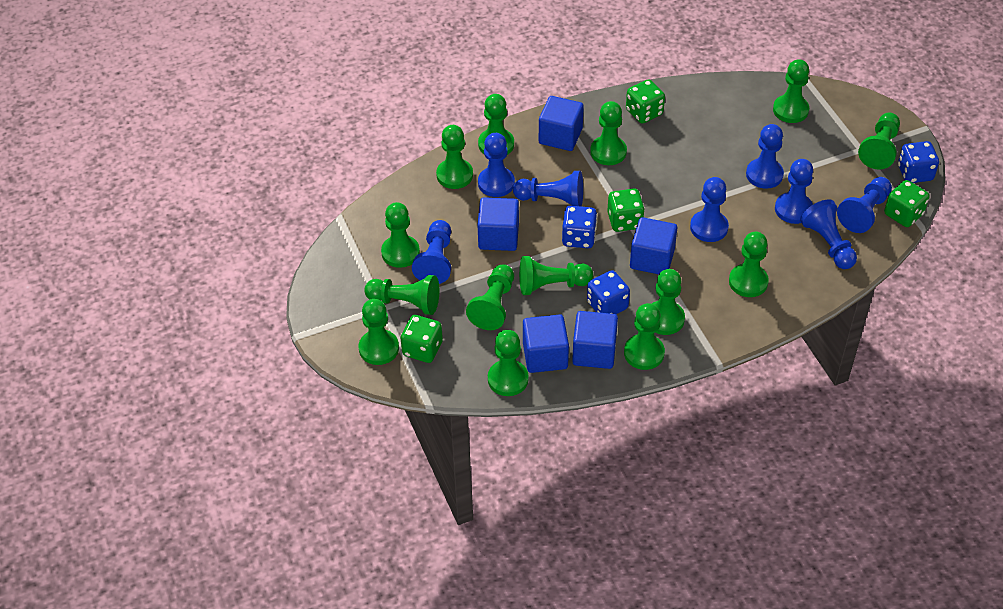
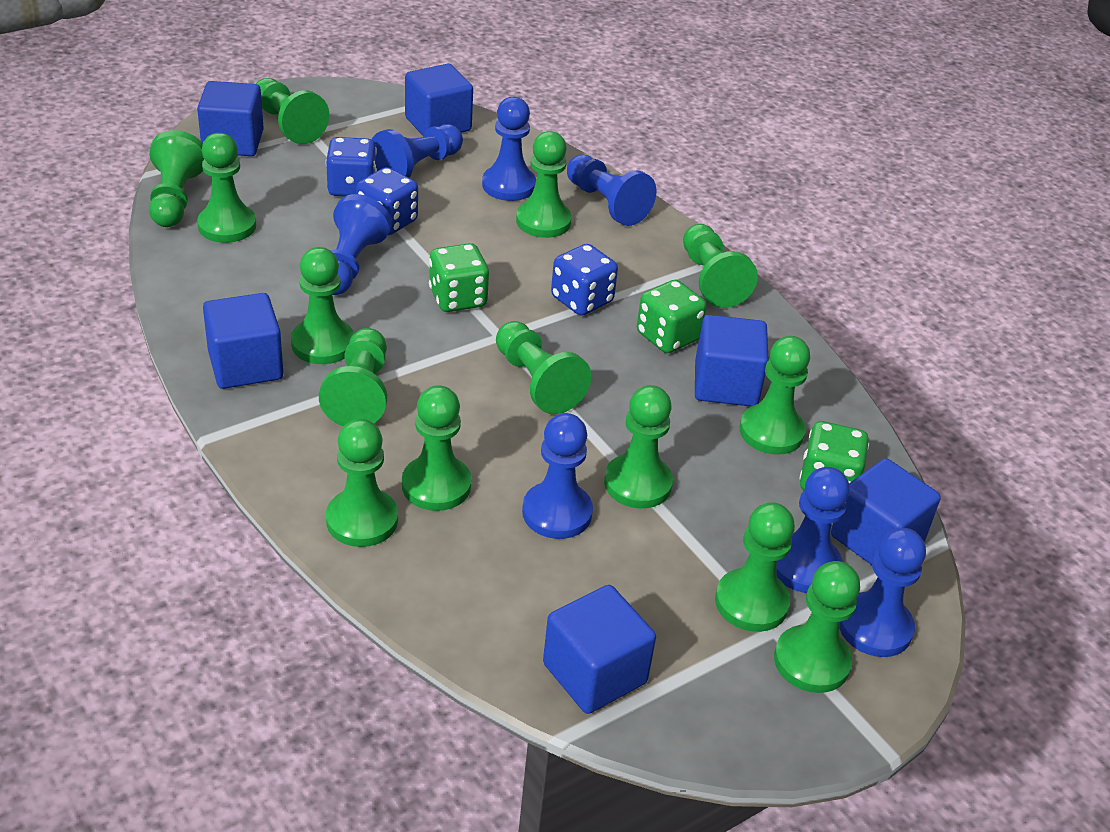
blue cube: [478,197,519,251] [523,314,569,373] [539,96,584,151] [572,311,618,369] [630,217,677,274] = 5 -> [197,81,264,156] [203,293,283,389] [405,64,473,136] [543,585,656,714] [695,315,769,406] [831,458,941,565] = 6
blue pawn: [412,220,451,284] [478,133,515,197] [513,171,583,206] [690,177,729,242] [746,124,784,189] [775,159,813,224] [800,199,857,269] [837,177,892,233] = 8 -> [330,194,392,295] [372,124,463,178] [482,97,536,201] [522,413,593,539] [567,155,656,226] [776,467,850,593] [839,528,926,657] = 7
green dice: [401,315,443,363] [607,189,645,232] [626,79,665,124] [884,180,929,227] = 4 -> [429,243,489,312] [637,280,707,353] [799,421,869,490] = 3

